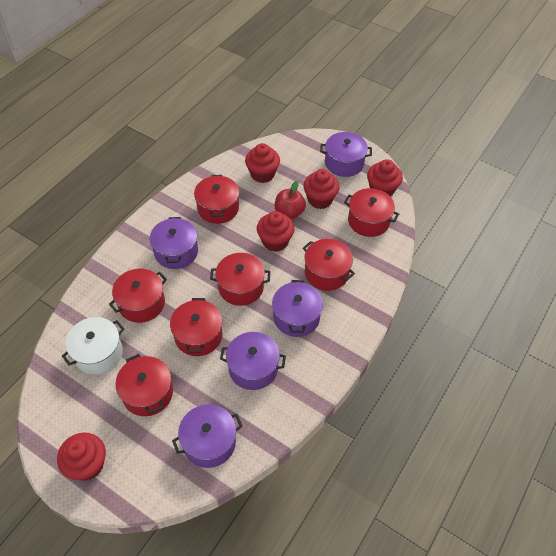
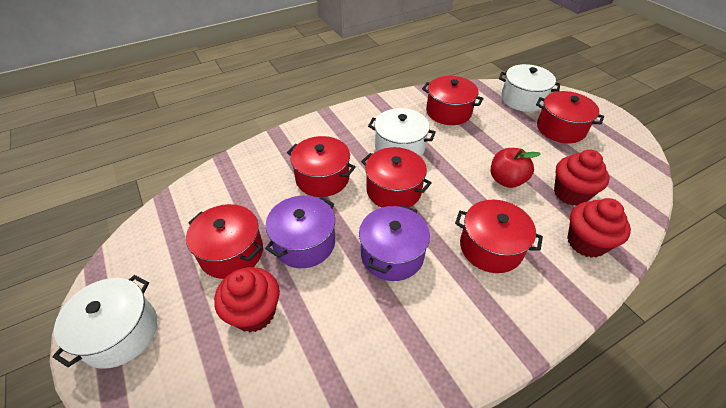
purple pot: [150,217,198,269] [172,404,243,468] [220,332,286,390] [272,280,323,337] [320,132,372,177] = 5 -> [265,196,335,268] [359,205,430,281] = 2
red cupcake: [57,432,106,481] [245,143,280,183] [257,211,294,252] [303,169,339,209] [367,159,403,197] = 5 -> [214,267,280,332] [554,150,609,206] [567,198,631,258] = 3
red pot: [109,269,167,323] [115,354,173,416] [170,298,222,356] [194,175,239,224] [210,253,270,306] [303,239,355,291] [344,188,399,237] = 7 -> [186,204,263,279] [287,136,356,197] [361,147,431,208] [422,76,484,125] [455,200,543,273] [536,91,604,143] = 6
white pot: [62,317,124,375] = 1 -> [52,275,157,369] [368,108,436,157] [499,64,560,112] = 3

